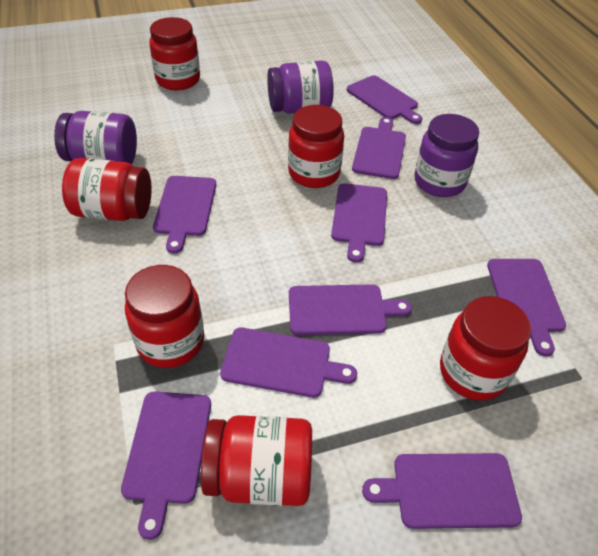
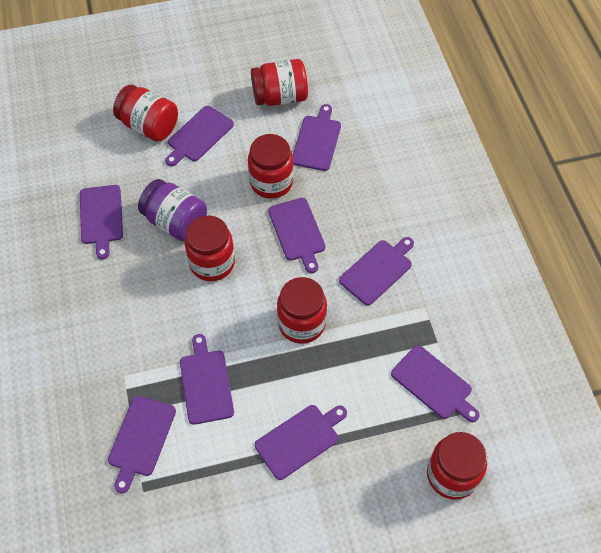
purple jar: [54,111,137,165] [267,61,334,114] [414,114,479,197] = 3 -> [138,179,207,241] = 1

